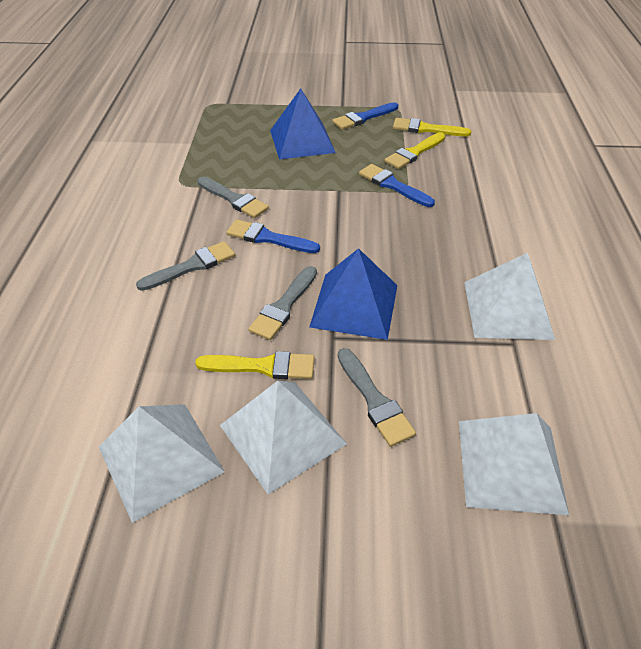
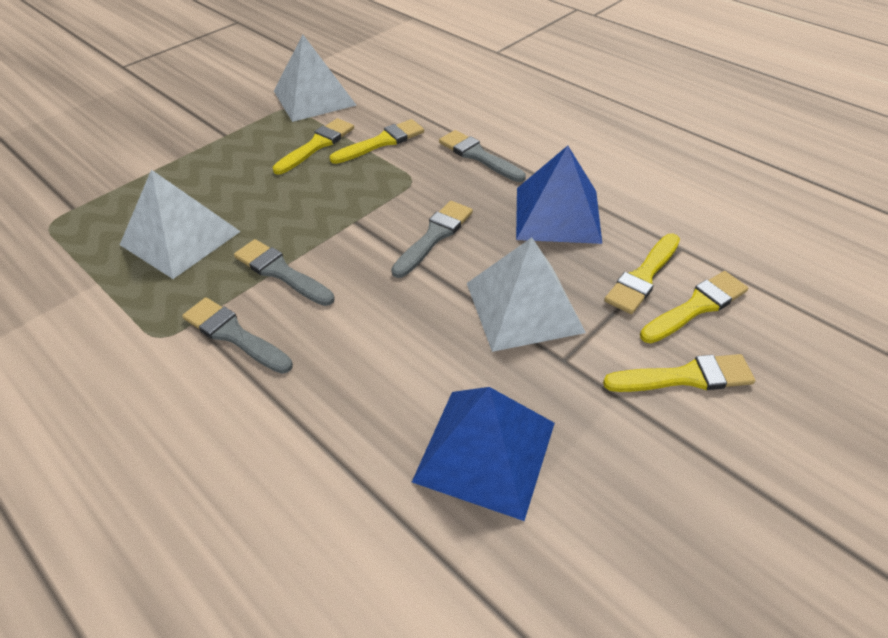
blue brush: [226,219,320,253] [332,102,398,130] [359,164,435,207] = 3 -> none = 0
white pyramid: [99,404,225,523] [220,381,347,495] [459,413,569,515] [464,253,555,340] = 4 -> [120,170,241,279] [274,35,356,122] [467,237,586,352] = 3
yellow brush: [195,351,314,379] [384,132,445,169] [393,118,471,136] = 3 -> [273,118,354,175] [329,119,424,164] [603,354,755,392] [604,233,680,314] [640,271,748,343] = 5

